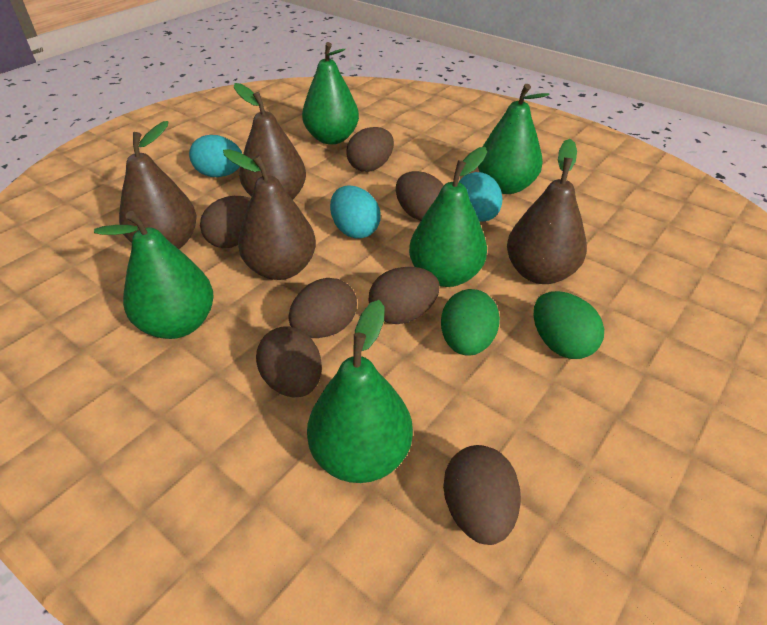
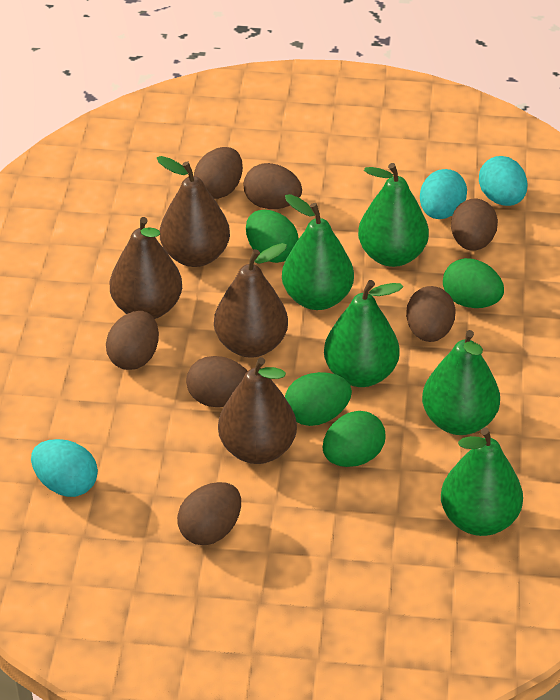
green egg: [441,289,500,356] [533,291,604,359] = 2 -> [246,210,299,263] [285,372,352,426] [323,411,385,467] [443,258,504,308] = 4

